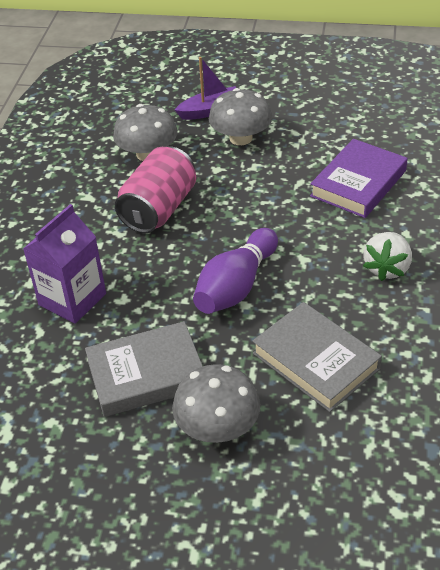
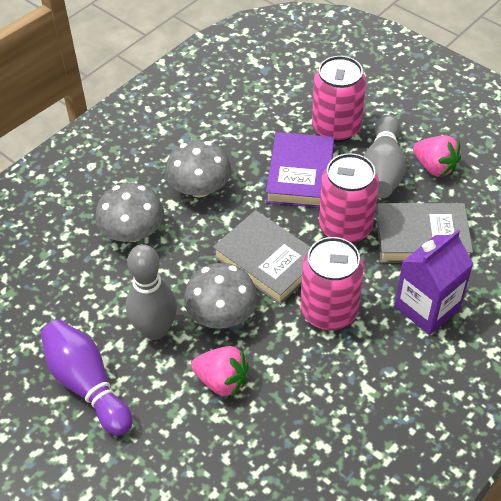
grey bowling pin: none = 0 -> [126,244,177,340] [364,115,406,198] = 2
pink can: [115,146,196,233] = 1 -> [301,237,364,330] [312,56,366,142] [319,153,379,243] = 3
pink strawberry: none = 0 -> [191,346,249,397] [413,135,461,177] = 2
purple boat: [175,57,236,120] = 1 -> none = 0
white strawberry: [363,232,412,281] = 1 -> none = 0

